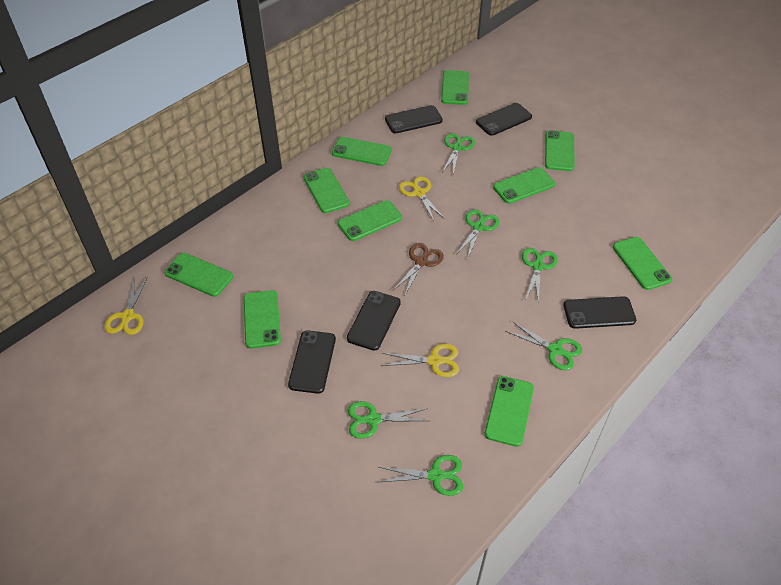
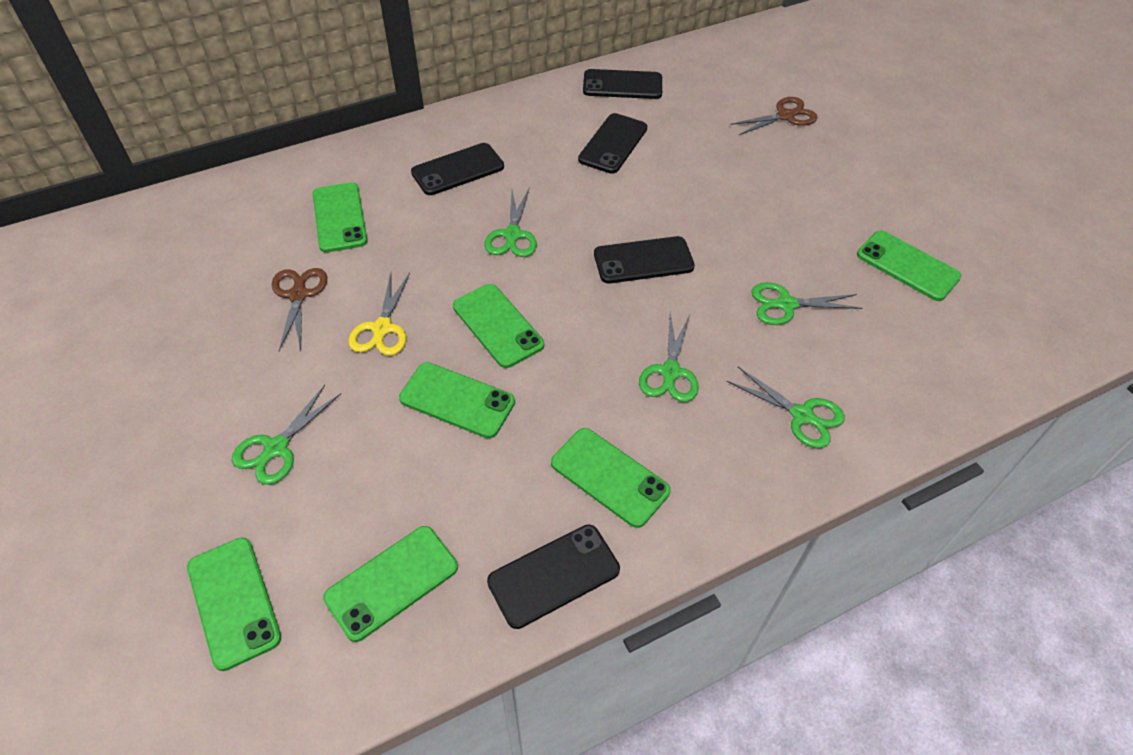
brown scissors: [393,243,444,297] = 1 -> [272,268,327,351] [730,97,817,135] = 2
green phone: [164,253,233,297] [244,290,281,349] [303,168,350,213] [332,137,392,166] [338,200,402,241] [441,70,469,105] [485,376,534,447] [493,167,555,204] [545,130,575,171] [613,237,672,290] = 10 -> [187,537,281,671] [312,183,368,253] [323,526,458,642] [399,362,515,438] [453,284,544,368] [551,428,670,528] [857,230,962,301] = 7
green scissors: [348,401,428,439] [379,455,463,496] [442,133,475,175] [456,209,499,258] [506,321,582,370] [522,248,558,303] = 6 -> [232,385,341,485] [484,187,537,257] [639,313,699,402] [727,367,845,448] [751,282,863,325] = 5
yellow scissors: [105,277,148,335] [382,344,459,377] [399,176,445,221] = 3 -> [348,273,410,356] = 1

